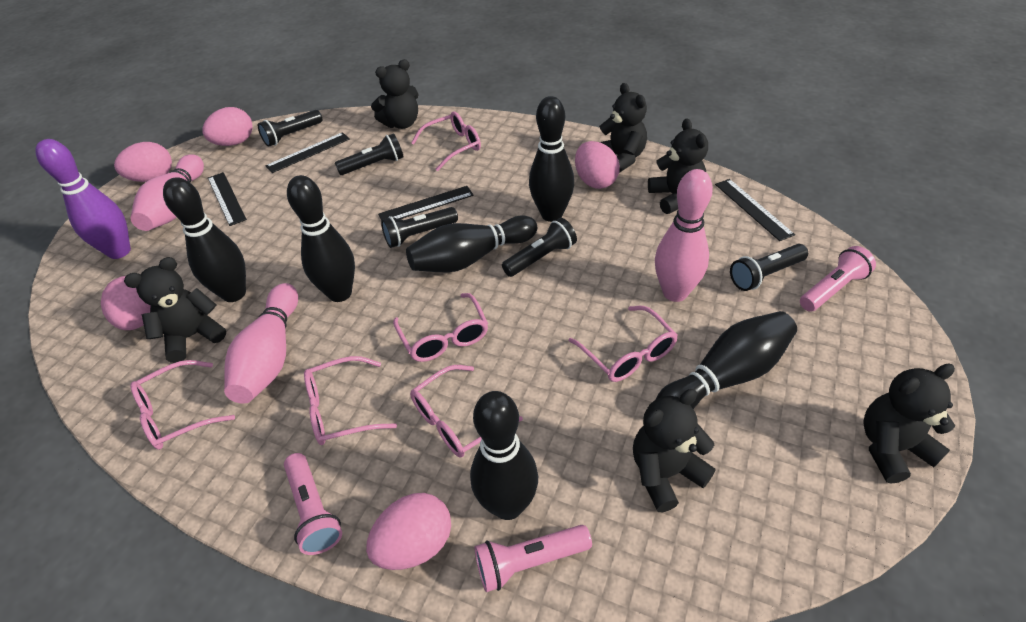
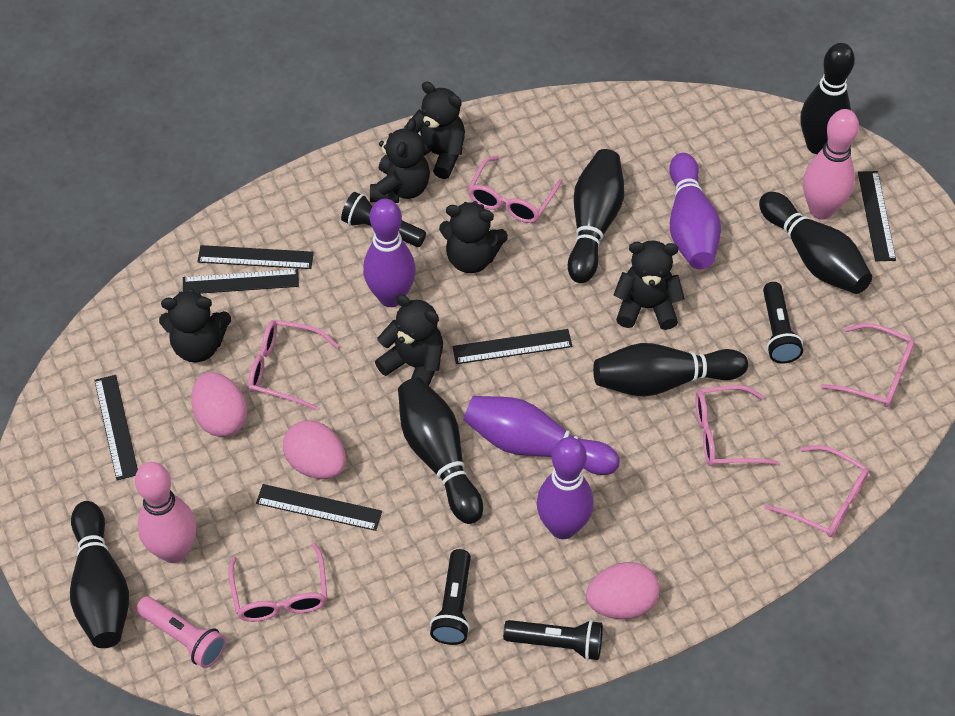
black flashlight: [258,110,322,147] [335,133,404,175] [381,207,458,248] [502,218,577,277] [730,244,808,291] = 5 -> [341,192,426,247] [430,549,471,645] [503,620,603,661] [763,282,803,363] = 4
black ruler: [208,172,247,226] [265,132,350,173] [378,186,474,220] [715,179,795,241] = 4 -> [94,375,138,480] [183,269,299,294] [197,245,314,269] [256,484,382,531] [452,329,573,364] [858,171,896,261] = 6
pink bowling pin: [130,154,204,231] [224,283,298,404] [655,169,713,302] = 3 -> [135,462,196,563] [803,109,859,220] = 2
pink egg: [101,276,151,330] [114,142,172,182] [202,107,253,146] [366,493,451,570] [575,141,620,189] = 5 -> [191,372,248,437] [283,420,346,479] [586,562,660,619] = 3
pink flashlight: [284,453,342,555] [474,525,592,592] [800,246,876,312] = 3 -> [136,596,226,668] = 1
purple bowling pin: [35,139,131,259] = 1 -> [363,199,416,307] [464,396,620,475] [537,437,594,539] [669,153,721,269] = 4

